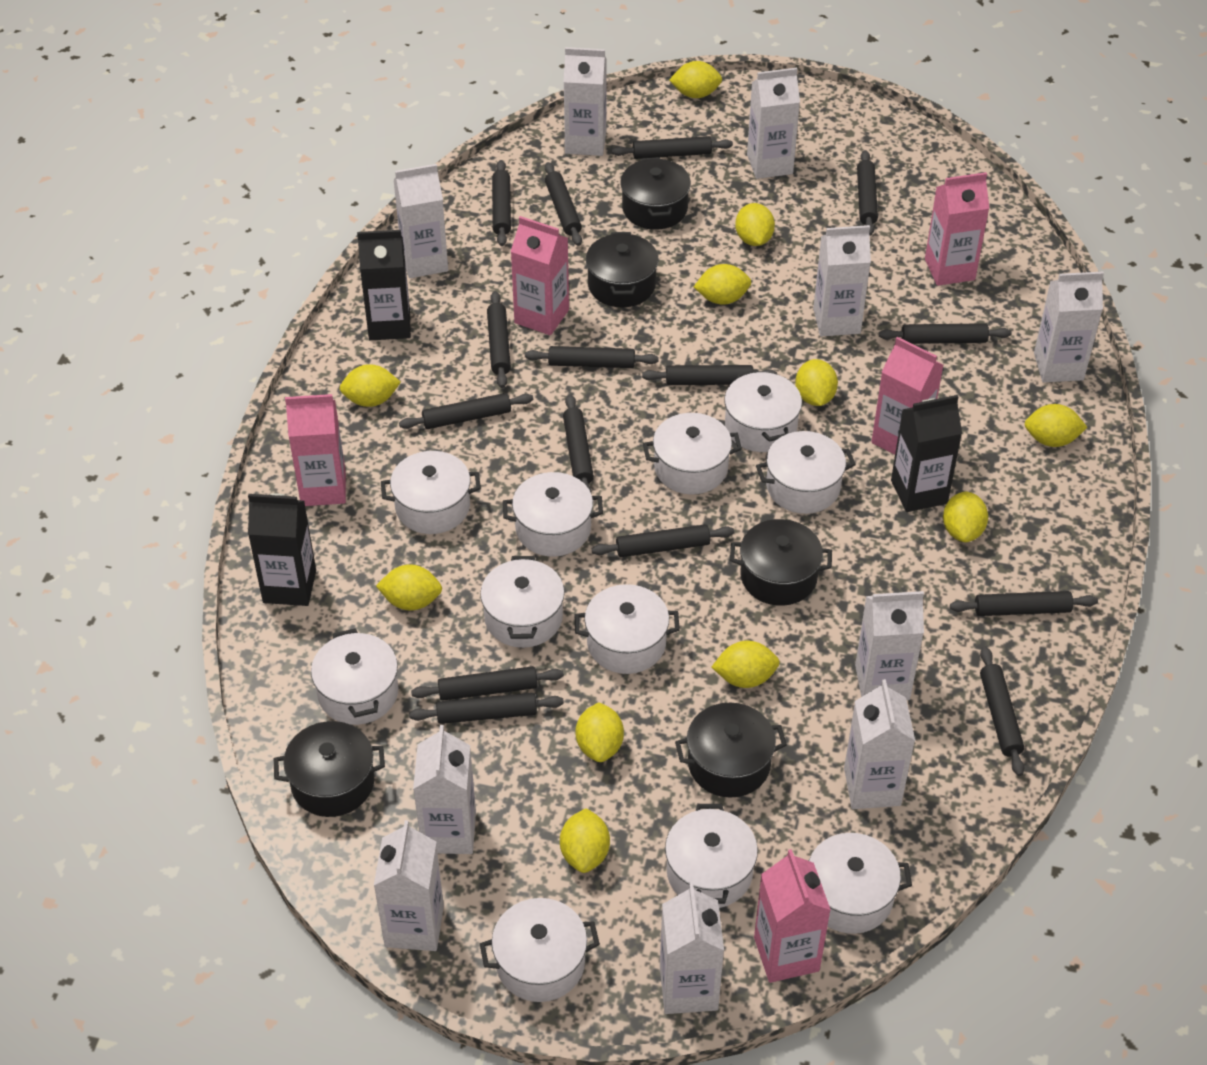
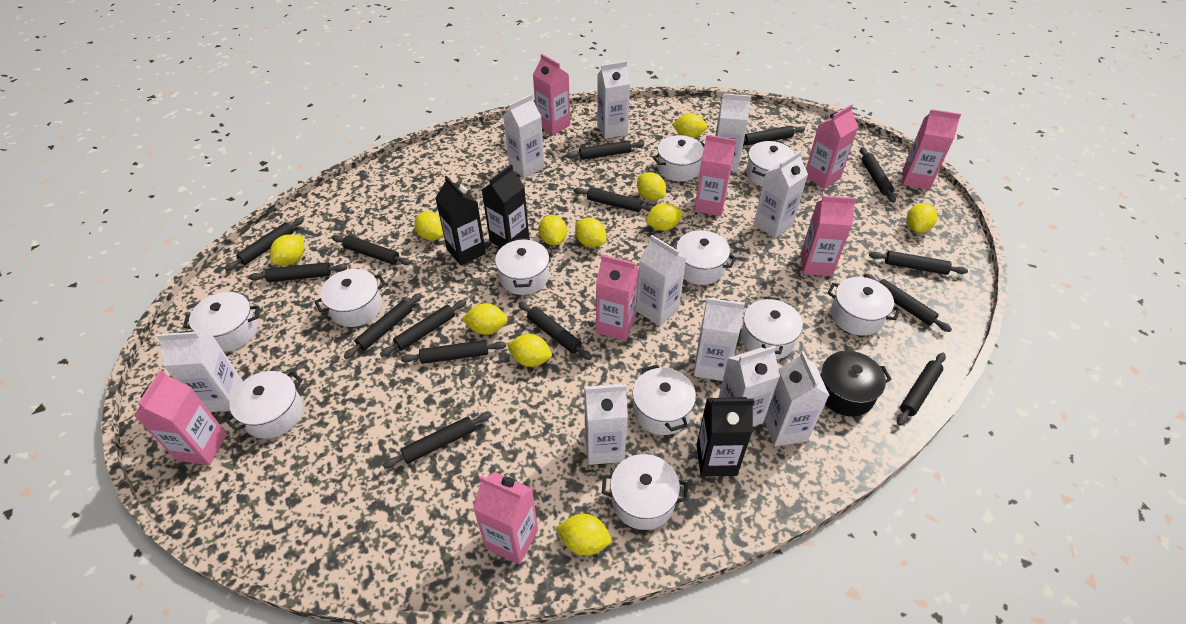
black pot: [274,721,385,817] [586,232,659,307] [621,157,691,230] [675,703,787,798] [730,519,832,606] = 5 -> [820,351,892,416] = 1
pink carton: [285,394,346,506] [511,216,569,335] [754,849,831,983] [872,337,943,455] [925,172,989,286] = 5 -> [134,370,227,465] [473,472,538,564] [533,54,570,135] [596,255,639,341] [694,135,736,216] [801,196,856,276] [806,104,858,189] [903,109,961,190] = 8

